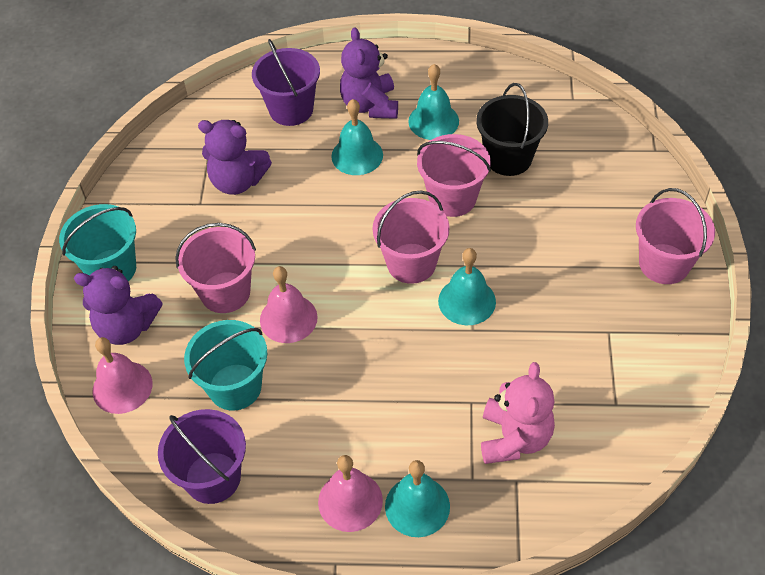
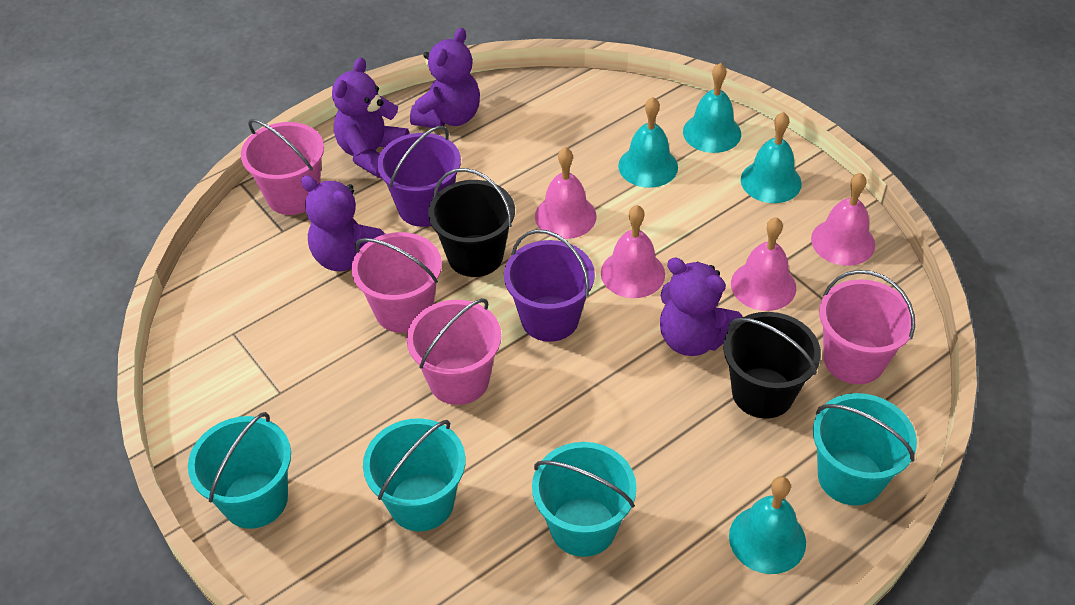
black bucket: [476,83,548,176] = 1 -> [428,168,515,277] [723,312,821,419] = 2
pink bell: [93,337,152,414] [260,266,318,343] [318,455,383,532] = 3 -> [535,147,597,239] [601,205,665,298] [731,217,796,311] [811,173,875,266] = 4
pink teddy bear: [481,362,555,464] = 1 -> none = 0
purple teddy bear: [74,266,163,345] [198,120,272,195] [340,27,398,119] = 3 -> [301,175,385,271] [332,57,409,178] [410,28,480,128] [660,258,743,356] = 4
turquoise bucket: [59,204,136,281] [184,320,267,411] = 2 -> [188,412,291,529] [363,418,466,531] [532,442,637,557] [813,393,917,506] = 4

